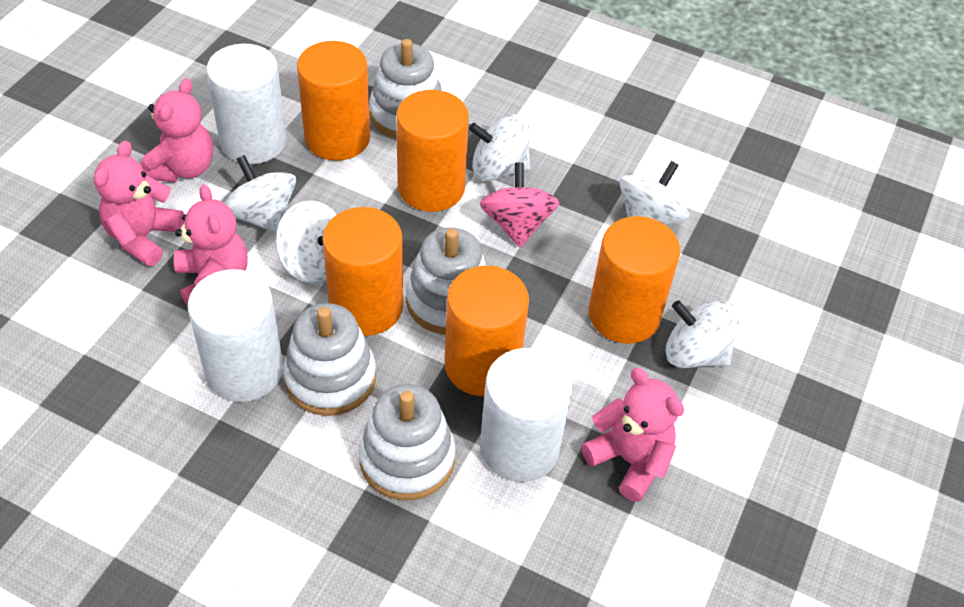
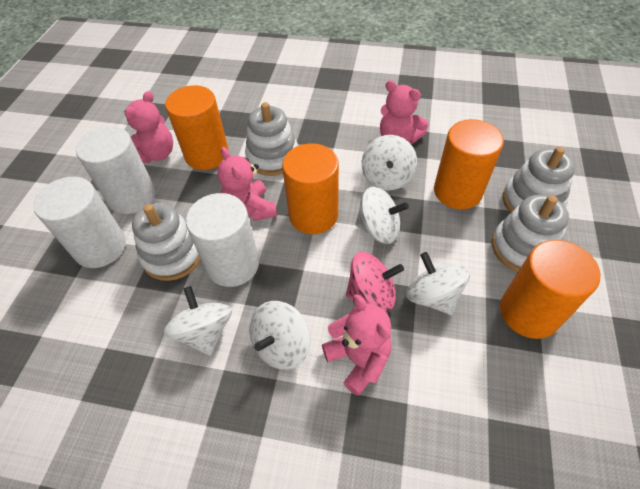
orange cylinder: [297,41,370,161] [323,207,403,336] [396,90,469,212] [445,266,529,396] [589,216,680,344] = 5 -> [165,85,229,170] [282,143,339,234] [434,119,504,209] [500,240,601,339] = 4

